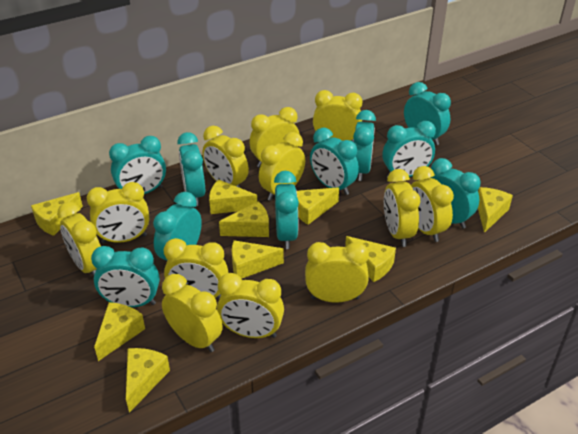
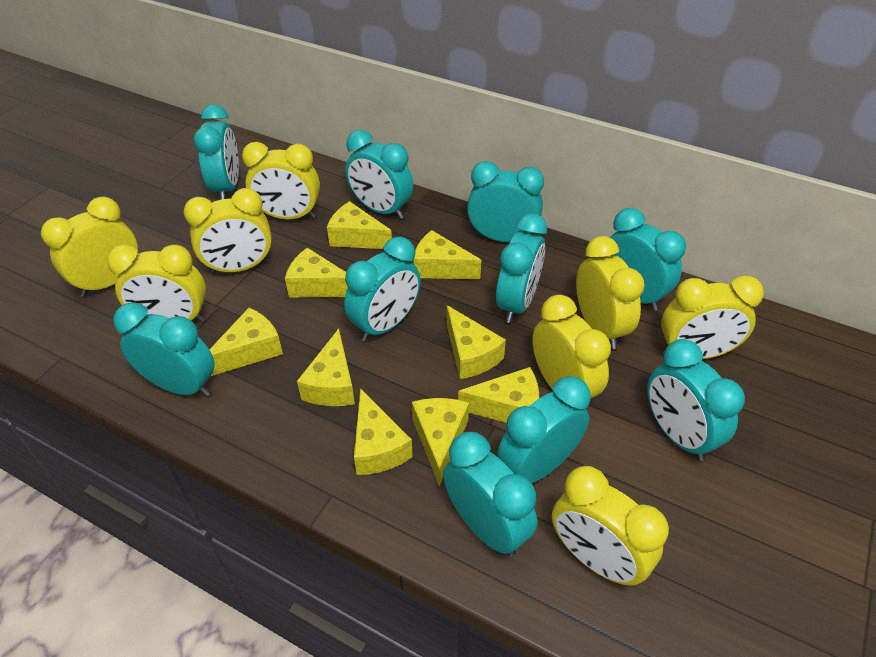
yellow clock: [57,202,101,276] [87,182,149,243] [162,274,223,352] [164,238,228,299] [202,126,249,188] [217,273,284,338] [249,107,300,168] [259,132,305,201] [305,242,369,303] [313,90,362,142] [384,169,420,247] [411,166,454,242] = 12 -> [41,196,138,297] [107,244,206,322] [183,188,272,274] [242,142,320,219] [532,295,611,398] [552,466,669,586] [576,236,645,349] [661,275,764,359] = 8

